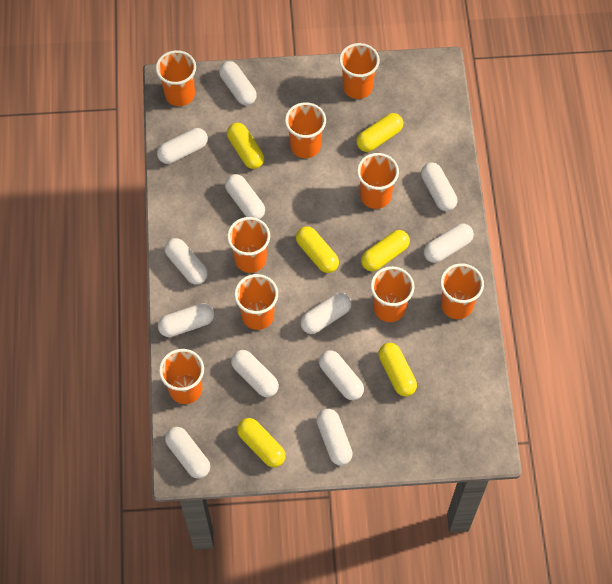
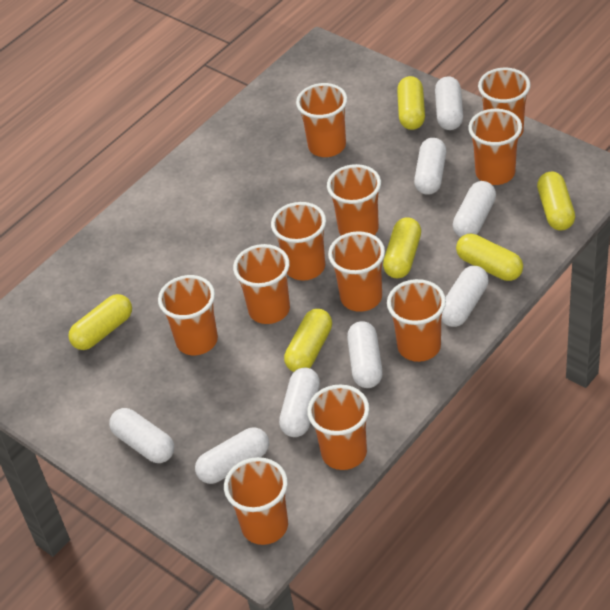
orange cup: [156,50,196,106] [159,349,204,404] [227,217,270,273] [234,274,278,330] [285,102,326,158] [339,43,380,99] [357,153,399,209] [370,266,415,322] [440,263,484,319] = 9 -> [158,275,218,355] [224,457,288,545] [233,244,290,324] [271,202,326,281] [296,83,347,157] [307,384,369,470] [327,164,381,236] [328,231,385,312] [387,279,446,362] [468,109,522,185] [478,68,531,137] = 11
white capsule: [157,128,208,164] [158,303,214,337] [165,238,208,285] [165,427,210,479] [219,61,257,105] [225,174,265,219] [231,350,279,397] [300,292,352,334] [316,409,353,465] [319,350,364,400] [421,162,457,211] [424,224,474,263] = 12 -> [109,408,174,463] [195,428,269,484] [279,368,320,437] [347,321,383,388] [414,138,446,195] [435,76,463,130] [441,266,489,327] [453,181,496,238] = 8

